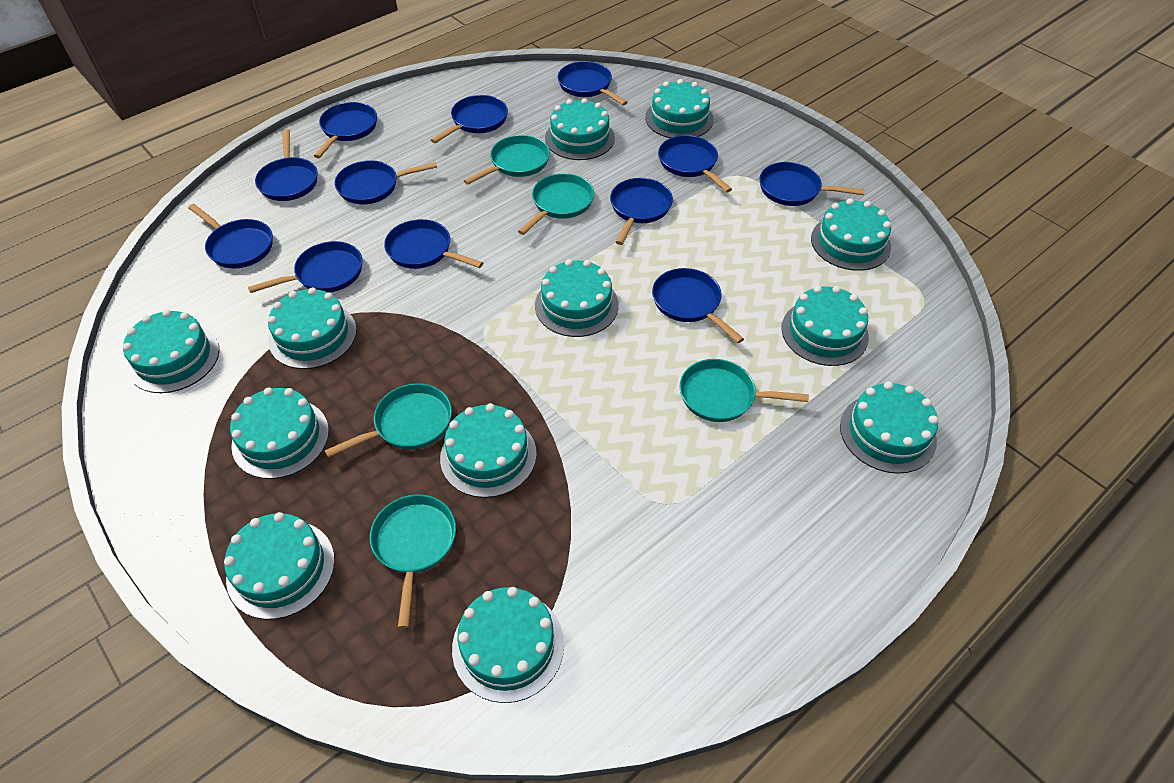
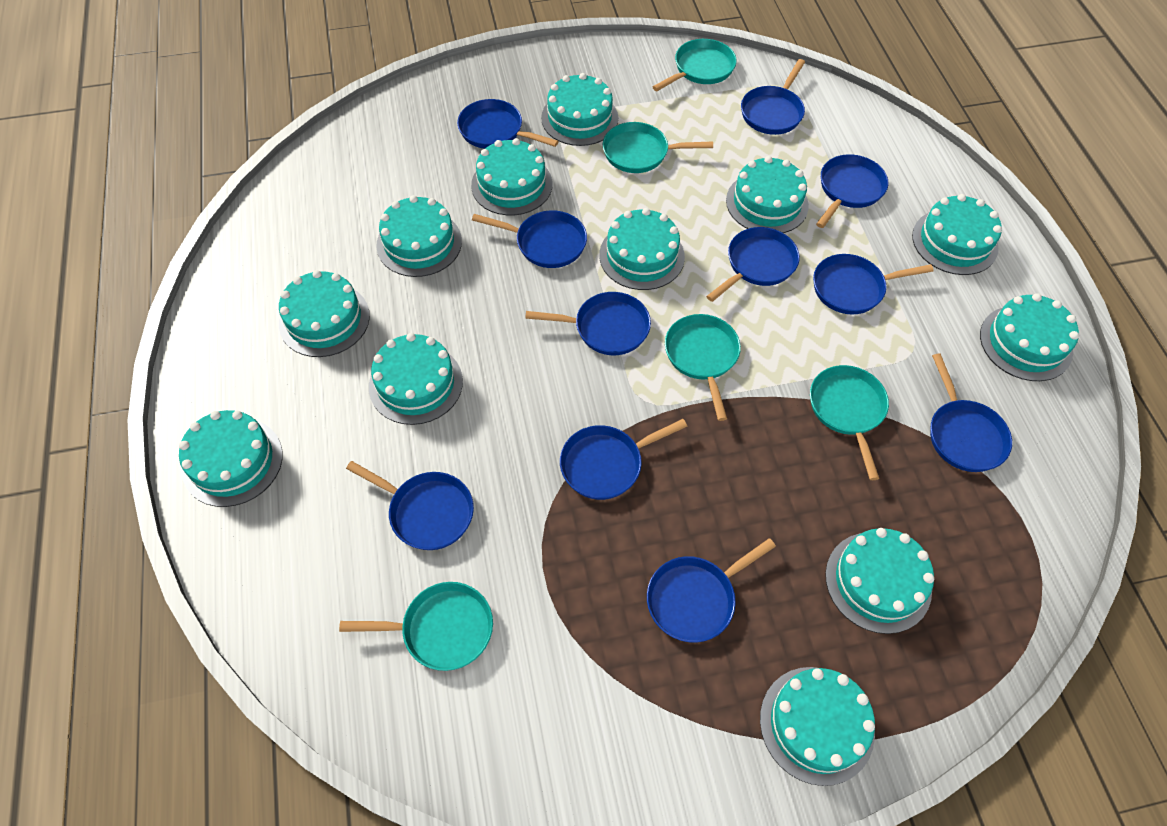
blue pan: [188,204,273,268] [248,241,363,293] [255,129,318,201] [314,102,377,158] [335,160,437,204] [384,219,483,269] [431,95,508,143] [558,61,628,105] [610,178,673,245] [652,268,744,343] [658,135,732,192] [760,162,865,206] = 12 -> [346,461,474,550] [457,99,558,149] [472,210,587,268] [525,292,651,355] [560,419,687,500] [647,538,776,643] [706,227,800,302] [741,59,805,135] [813,254,934,315] [816,154,888,228] [930,354,1012,472] = 11

